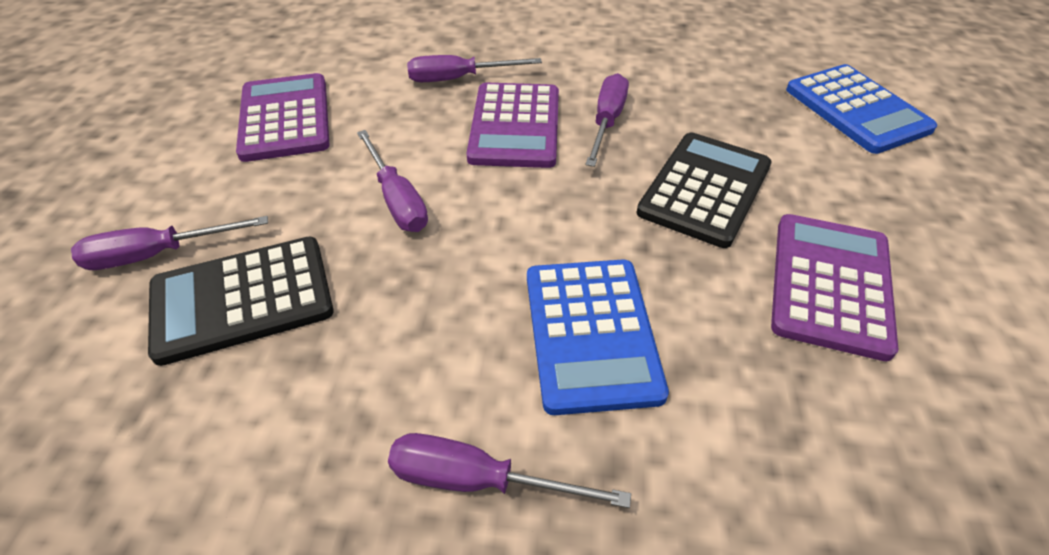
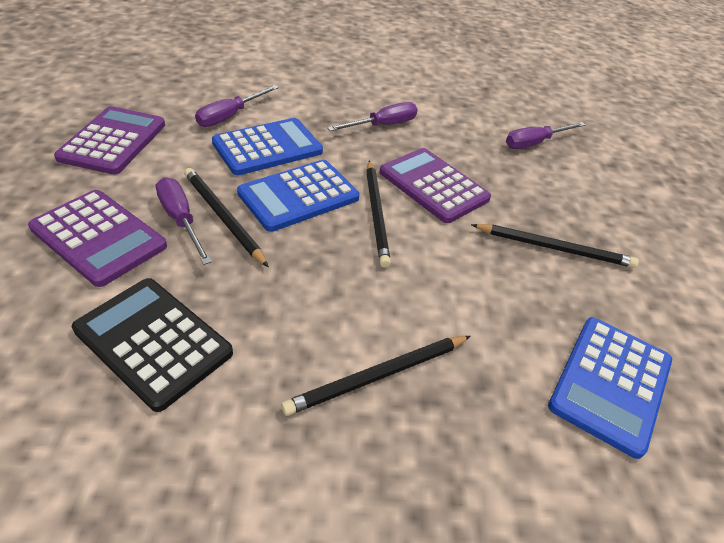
black calculator: [148,237,334,366] [637,133,772,248] = 2 -> [72,278,233,412] = 1
black pencil: none = 0 -> [184,168,269,267] [281,336,471,416] [366,161,391,268] [471,224,639,268] = 4
blue calculator: [527,259,669,415] [786,64,937,154] = 2 -> [212,118,323,175] [237,160,359,232] [548,317,672,459] = 3
purple screwdriver: [71,216,268,270] [357,130,428,232] [388,433,631,508] [407,55,542,82] [585,73,629,167] = 5 -> [156,177,212,265] [195,85,279,127] [327,102,418,131] [506,122,585,149] = 4

